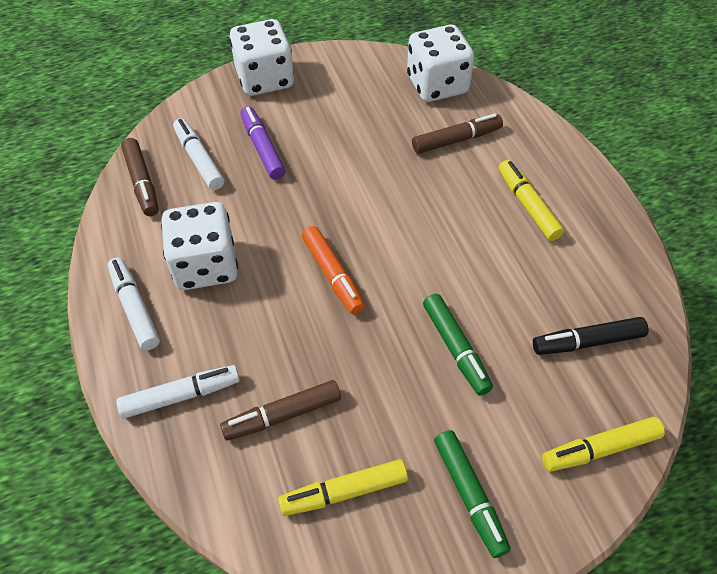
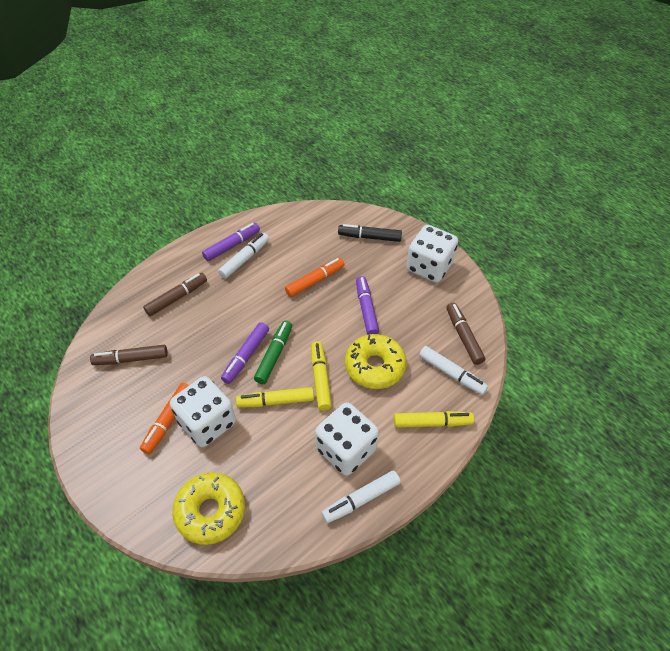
green marker: [423,294,493,396] [434,430,511,558] = 2 -> [254,320,292,384] = 1
orange marker: [302,226,365,314] = 1 -> [140,383,189,454] [285,258,345,297] = 2
purple marker: [241,106,286,180] = 1 -> [202,223,260,261] [221,322,269,384] [356,276,379,335] = 3
yellow donut: none = 0 -> [172,472,245,545] [345,334,407,389] = 2

